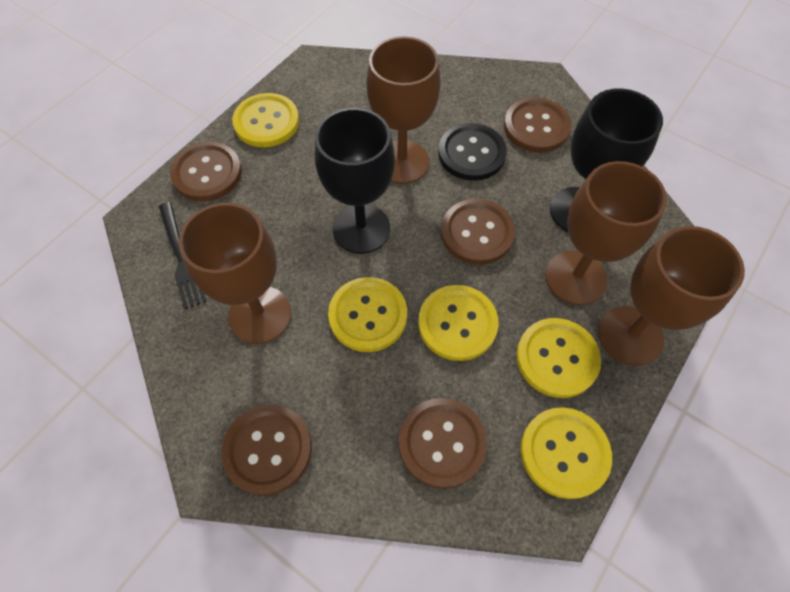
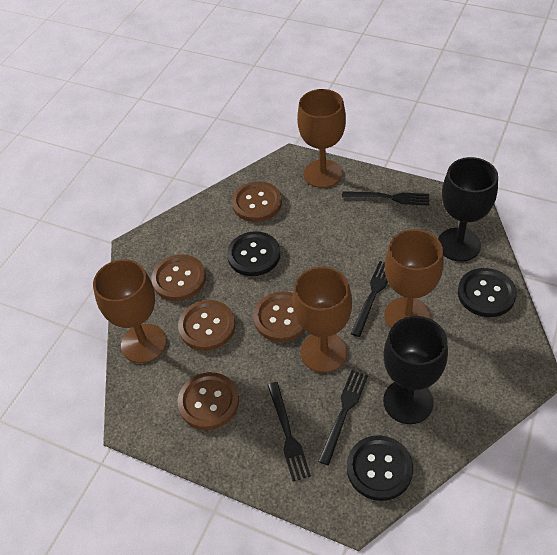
black button: [438,123,507,181] = 1 -> [227,231,280,276] [347,435,413,501] [458,268,517,317] = 3
black fork: [159,202,207,309] = 1 -> [268,382,311,481] [318,370,368,465] [342,191,429,206] [350,261,388,337] = 4
yellow button: [232,93,299,147] [328,277,407,352] [418,285,499,361] [516,318,601,398] [521,407,612,499] = 5 -> none = 0

